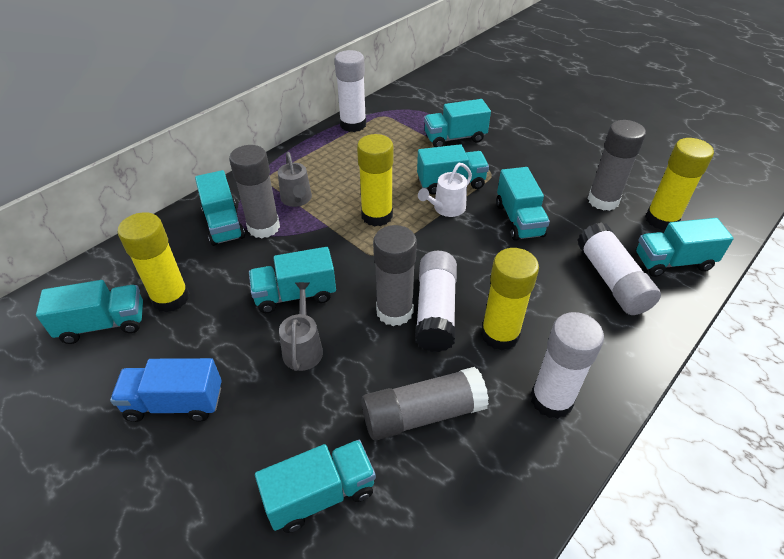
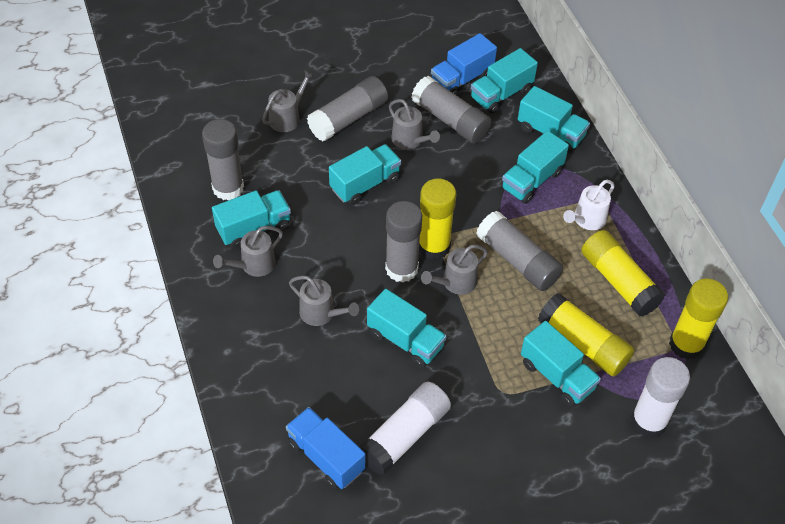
blue truck: [110,358,222,422] = 1 -> [286,407,365,489] [431,33,497,95] = 2
grey glue stick: [229,145,280,238] [361,367,489,440] [373,225,417,326] [587,120,646,211] = 4 -> [202,119,244,200] [307,76,388,141] [385,201,422,283] [411,76,492,144] [476,211,563,291] = 5
grey watering can: [278,152,312,207] [279,282,323,371] = 2 -> [213,226,283,277] [262,70,314,132] [289,276,359,326] [389,99,440,150] [421,245,488,295] = 5
turquoise truck: [36,280,143,344] [195,170,245,246] [249,247,336,313] [255,440,376,533] [417,144,489,195] [424,99,491,147] [496,167,550,241] [636,218,734,277] = 8 -> [212,190,291,249] [329,144,401,205] [367,289,447,368] [471,48,538,114] [501,131,569,204] [518,86,590,153] [521,321,601,407] = 7
white glue stick: [335,50,366,132] [415,251,457,352] [530,312,604,419] [577,222,661,315] = 4 -> [359,381,451,475] [631,357,690,438] = 2

